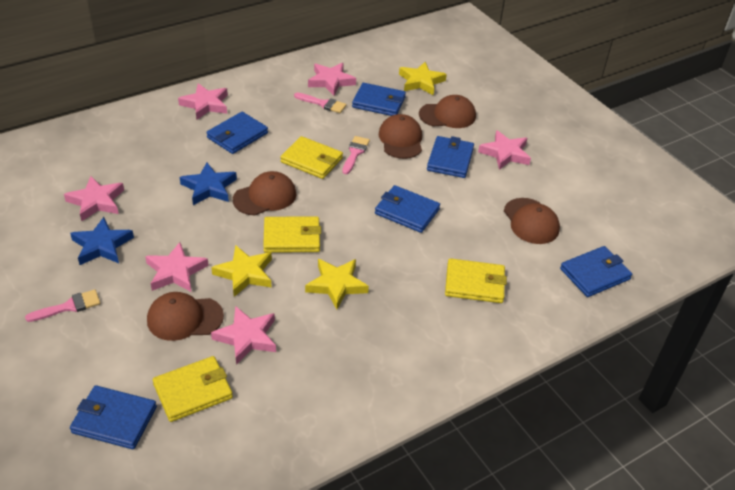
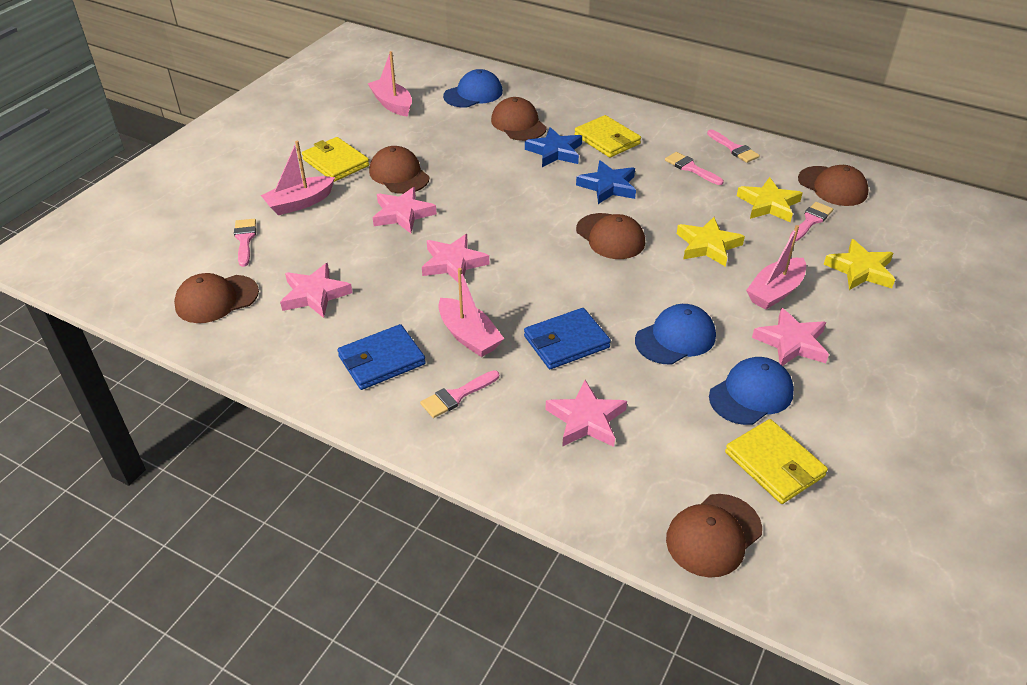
blue cap: none = 0 -> [443,69,503,108] [635,304,716,364] [709,357,794,425] = 3
blue wallet: [70,385,157,449] [206,112,268,154] [352,83,406,116] [375,185,440,233] [427,136,474,178] [560,246,632,297] = 6 -> [338,324,426,390] [524,308,611,369] = 2
brown cap: [147,292,224,341] [233,171,296,215] [379,114,422,159] [419,95,476,128] [504,198,560,244] = 5 -> [174,273,259,323] [369,146,429,194] [491,97,547,141] [576,213,645,259] [666,494,762,578] [798,165,869,206] = 6
pink boat: none = 0 -> [261,140,335,215] [368,51,412,117] [438,268,504,357] [746,225,806,310] = 4
pink brush: [25,289,100,322] [294,92,347,113] [342,136,370,174] = 3 -> [234,219,256,267] [420,370,499,418] [665,152,724,185] [707,129,760,163] [789,202,833,241] = 5
pink star: [64,176,124,221] [145,242,209,292] [178,83,228,120] [211,306,276,365] [308,63,356,96] [478,130,531,170] = 6 -> [280,263,353,318] [373,187,437,234] [422,234,489,282] [545,380,627,447] [752,307,829,366] = 5
yellow wallet: [153,356,233,422] [263,216,321,253] [280,136,343,179] [445,258,507,303] = 4 -> [302,137,369,182] [574,115,641,158] [725,419,828,504] = 3

